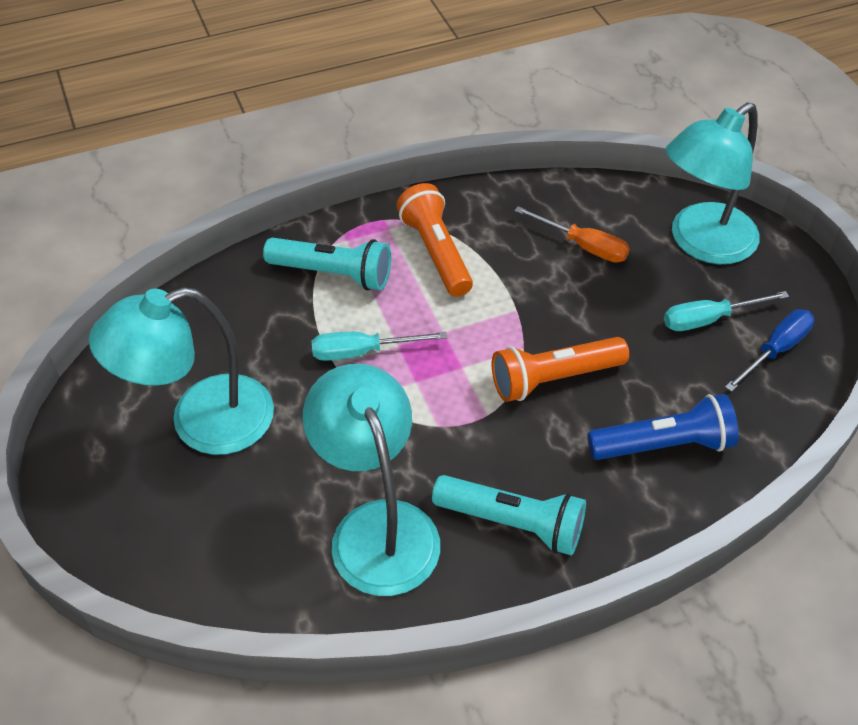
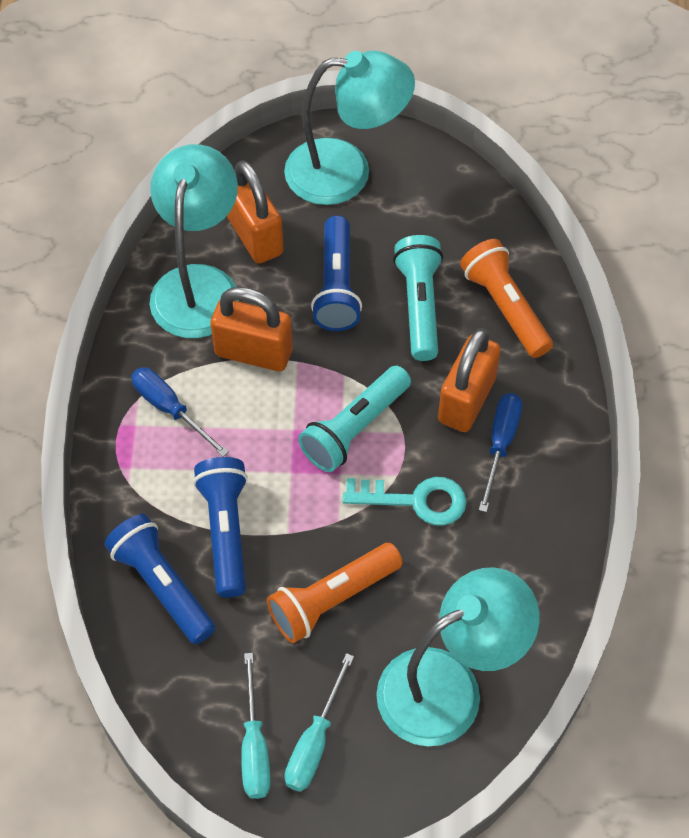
blue flashlight: [588,394,739,460] = 1 -> [104,514,216,644] [193,457,248,597] [311,216,362,331] = 3
blue screwdriver: [725,309,814,392] = 1 -> [131,368,229,457] [479,393,522,512] = 2
orange padlock: none = 0 -> [211,287,292,371] [227,160,284,264] [438,328,501,432] = 3
orange screwdriver: [514,206,630,263] = 1 -> none = 0
turquoise key: none = 0 -> [343,477,467,526] = 1

